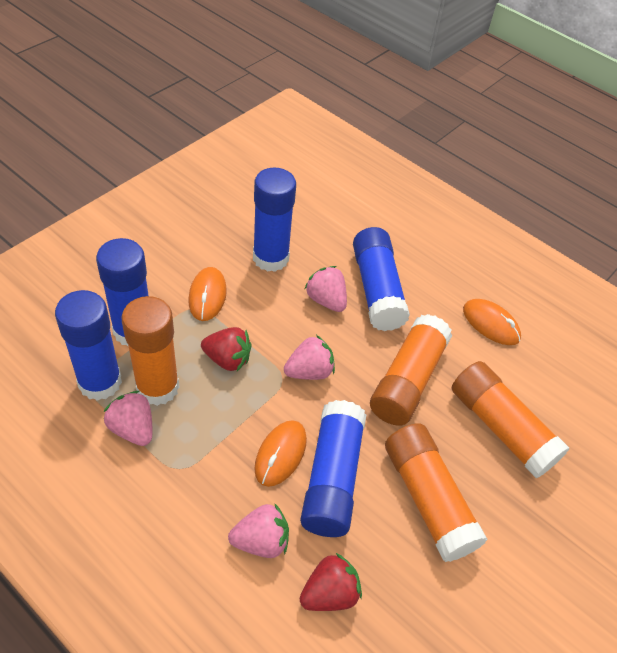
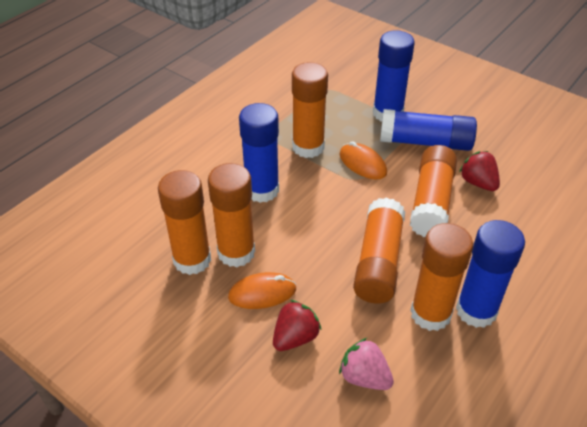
blue glue stick: [55,290,122,401] [96,238,149,347] [253,168,296,272] [300,400,366,537] [353,227,410,331] = 5 -> [239,103,279,203] [373,30,415,122] [380,109,477,151] [456,220,525,328] = 4
orange glue stick: [121,296,179,406] [370,314,452,426] [385,423,488,562] [452,361,569,478] = 4 -> [158,170,211,275] [208,163,255,267] [292,62,328,158] [353,198,405,303] [410,145,457,237] [410,223,473,331] = 6
orange mouse: [188,267,227,321] [254,420,307,487] [463,299,521,345] = 3 -> [228,272,296,309] [339,141,387,179] = 2
pink strawberry: [104,391,152,446] [228,503,289,558] [284,335,335,380] [305,266,347,312] = 4 -> [339,338,394,390] = 1

